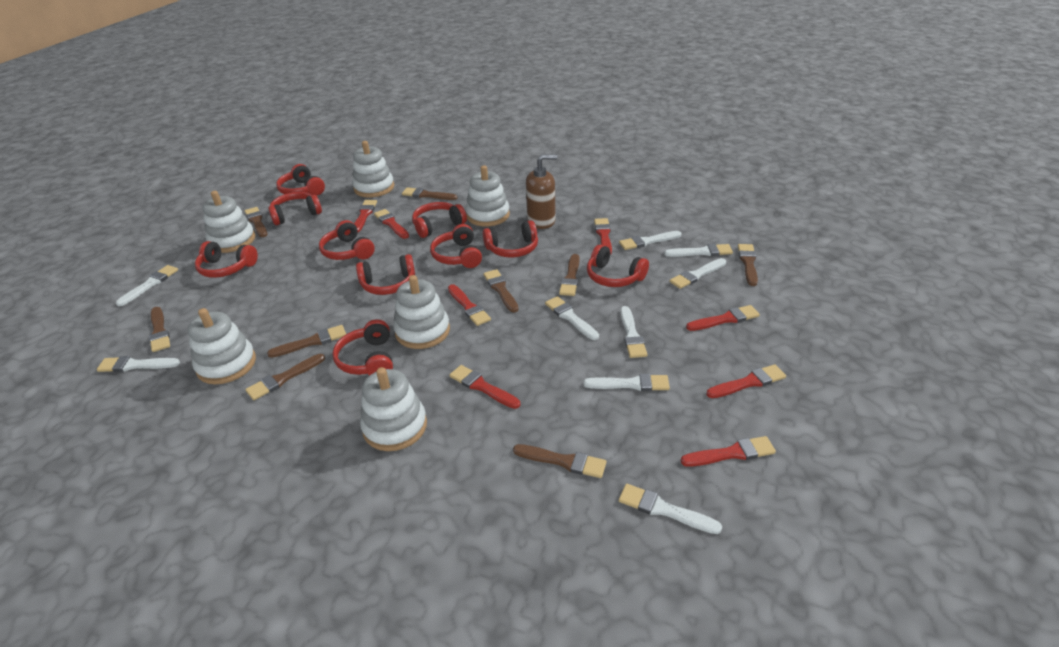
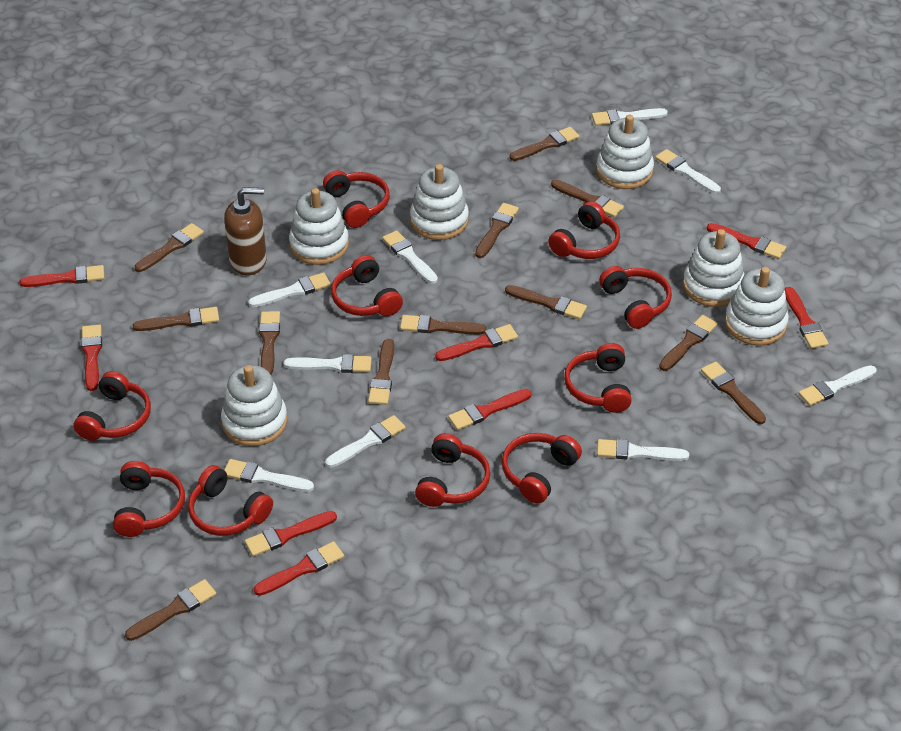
brown brush: [149,307,170,352] [245,207,267,237] [245,354,325,400] [267,325,346,358] [402,187,457,200] [483,269,519,312] [513,444,606,478] [559,254,580,296] [738,244,758,286] = 9 -> [125,579,216,641] [133,307,219,331] [135,223,204,272] [259,311,280,375] [368,339,394,405] [400,315,486,334] [475,203,519,258] [505,285,587,319] [509,127,579,161] [551,180,624,217] [659,315,718,371] [701,362,766,424] = 12

